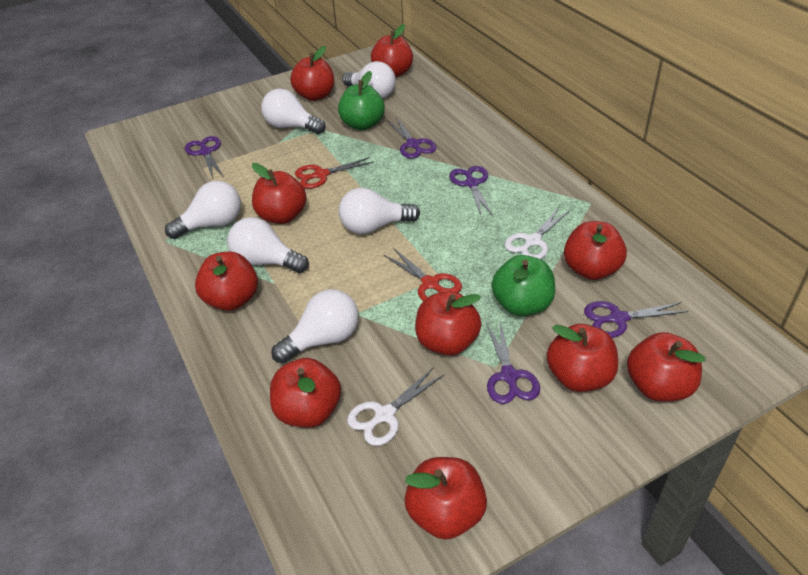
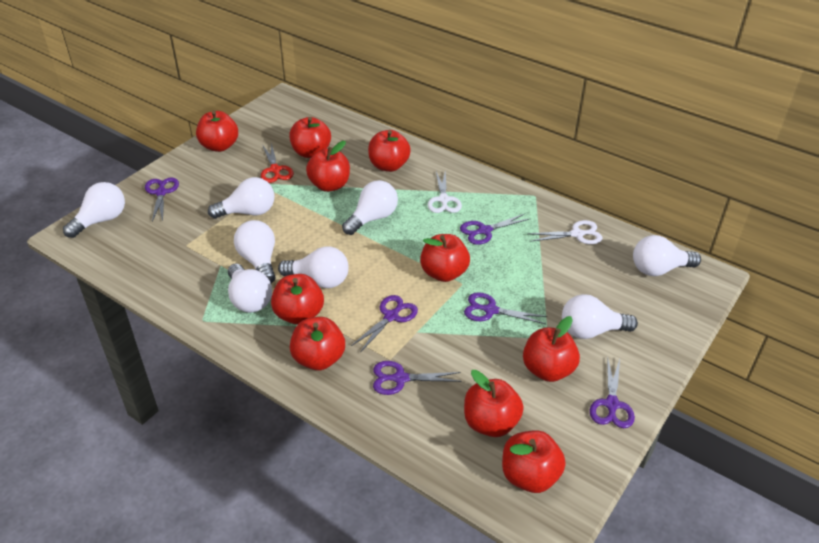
green apple: [338,71,385,130] [492,255,555,316] = 2 -> none = 0
purple scissors: [185,136,224,179] [387,117,436,159] [449,166,493,216] [486,321,540,404] [584,301,688,338] = 5 -> [145,177,179,221] [351,295,418,351] [373,361,461,395] [460,214,531,245] [464,292,547,324] [590,357,635,428] = 6
red scissors: [295,157,374,189] [384,248,462,301] = 2 -> [261,143,294,183] = 1
white light bulb: [165,181,241,239] [227,217,309,273] [261,89,325,134] [271,289,359,363] [339,188,420,234] [342,61,396,99] = 6 -> [63,182,125,238] [208,177,274,219] [228,264,272,313] [234,220,276,284] [278,246,349,288] [342,180,398,235] [562,294,638,339] [633,235,701,276] = 8

